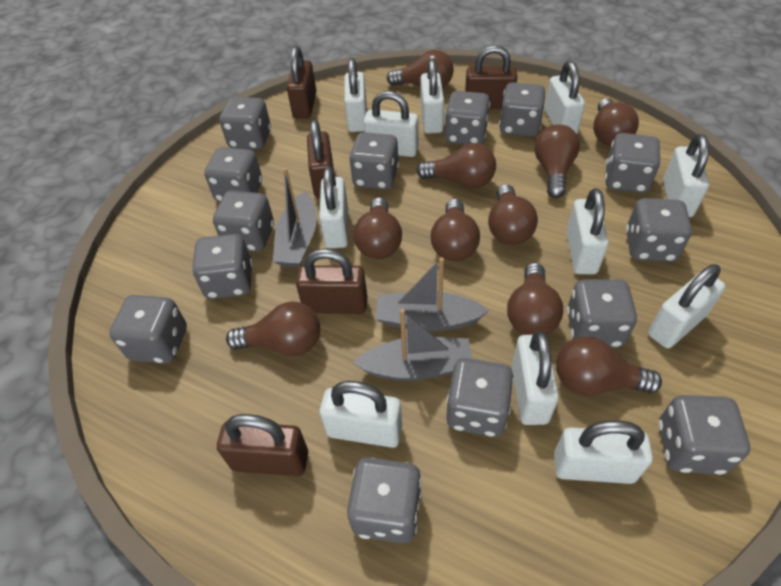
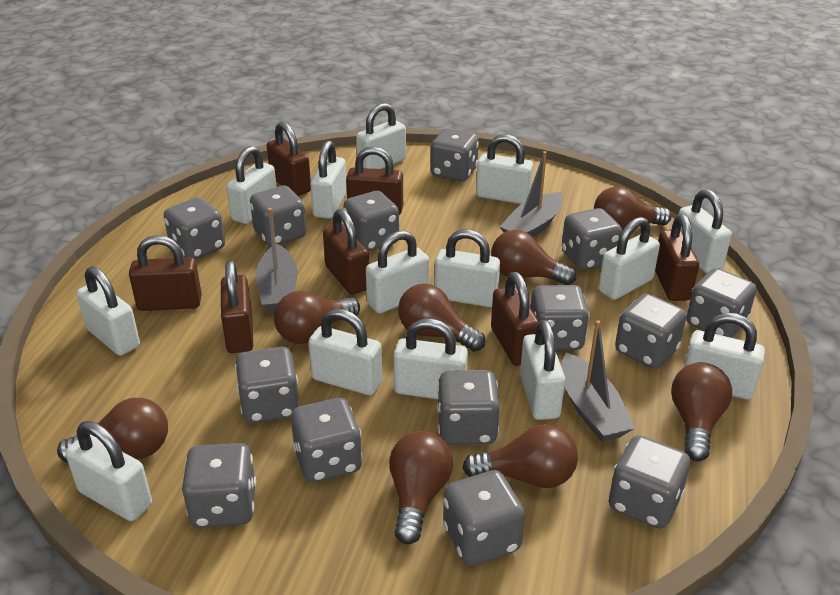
brown light bulb: [226,301,320,356] [354,197,402,259] [387,50,454,88] [416,143,496,189] [431,199,480,261] [488,184,538,245] [507,263,563,335] [534,124,580,198] [556,336,662,396] [593,98,639,146] = 10 -> [57,398,168,463] [274,291,360,344] [389,431,453,544] [398,284,485,352] [462,424,578,488] [491,230,576,285] [594,186,671,231] [671,362,732,462] = 8
brown padlock: [217,414,308,476] [287,46,317,118] [296,249,367,314] [307,120,334,198] [465,45,518,109] = 5 -> [129,235,202,311] [221,261,253,353] [267,122,311,196] [323,209,369,294] [346,146,403,215] [491,272,539,366] [655,214,699,301] = 7
white padlock: [319,166,348,249] [320,381,402,448] [344,58,367,132] [363,91,419,157] [420,59,444,134] [512,331,559,425] [545,61,585,134] [554,420,653,484] [566,188,609,274] [648,264,725,348] [663,134,709,217] = 11 -> [65,421,152,521] [76,266,140,356] [226,146,276,224] [308,309,382,395] [310,141,347,219] [356,103,406,169] [366,230,429,314] [394,319,468,399] [434,229,500,307] [476,134,533,204] [520,320,565,420] [599,217,660,300] [678,189,732,273] [684,313,765,400] = 14

